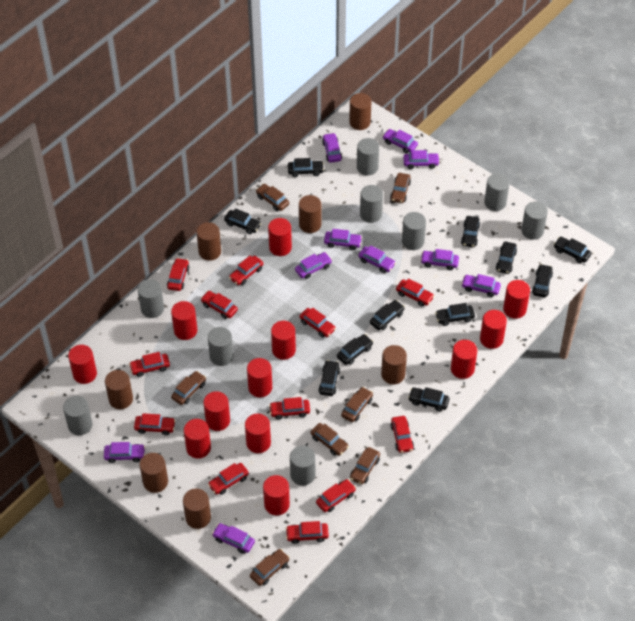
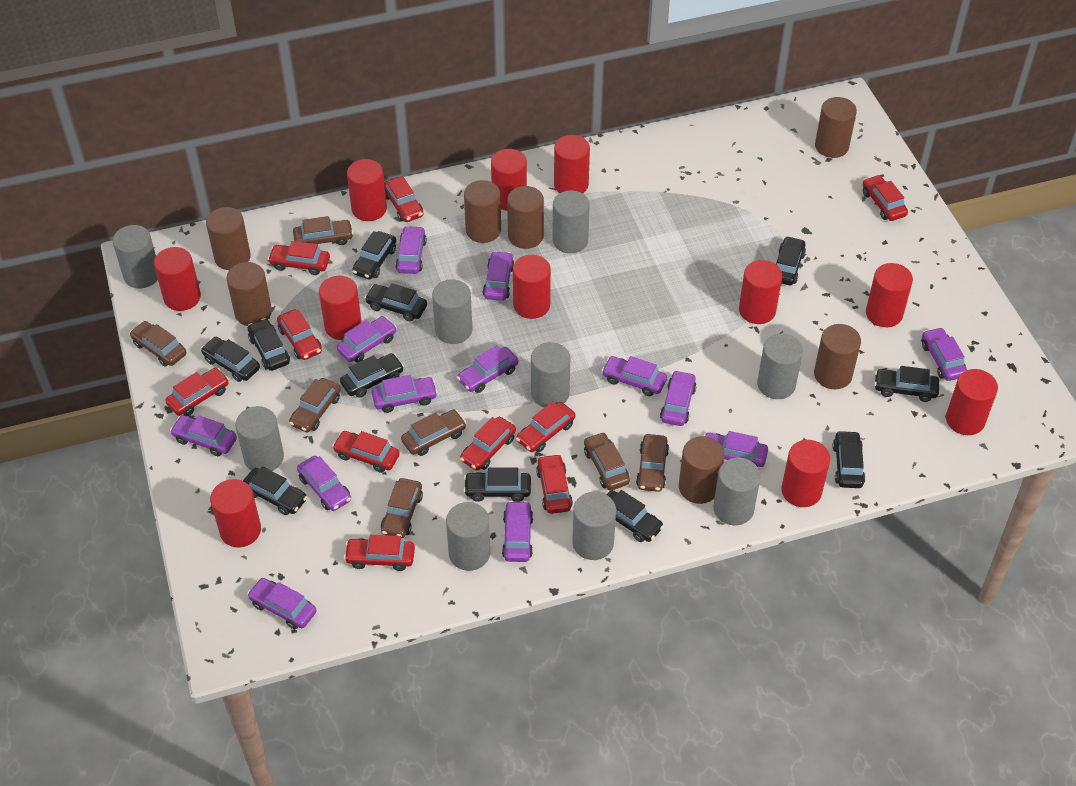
purple car: [104,442,145,463] [212,523,255,554] [295,252,332,279] [322,133,342,163] [324,229,362,250] [358,245,396,273] [383,129,418,153] [403,150,440,169] [420,249,459,270] [461,274,501,297] = 10 -> [170,415,237,456] [247,578,317,629] [297,456,351,511] [337,316,397,363] [372,375,438,413] [396,226,427,274] [457,345,518,393] [483,251,514,301] [502,501,533,562] [602,356,667,396] [660,370,697,426] [703,431,768,467] [922,327,967,381] = 13
red car: [129,352,170,377] [134,413,176,435] [167,258,189,291] [201,291,238,319] [208,463,249,495] [229,256,263,285] [269,397,310,419] [286,521,329,544] [299,308,336,337] [316,479,356,512] [390,416,414,453] [396,278,434,306] = 12 -> [165,368,229,416] [268,241,330,275] [277,309,322,360] [332,431,400,473] [344,535,415,571] [384,176,423,222] [460,417,516,471] [516,401,575,452] [536,454,573,514] [862,175,908,221] = 10
red cylinder: [68,345,97,384] [171,301,197,340] [184,419,211,459] [203,391,230,431] [245,414,271,453] [247,358,272,397] [263,475,290,515] [268,218,292,256] [271,321,296,360] [451,340,477,379] [480,310,507,349] [503,280,530,319] = 12 -> [154,247,201,311] [210,479,261,548] [319,276,362,340] [347,159,387,221] [491,149,527,211] [513,255,551,319] [554,135,590,193] [739,260,782,324] [781,440,830,507] [866,263,913,327] [946,369,998,435] = 11

